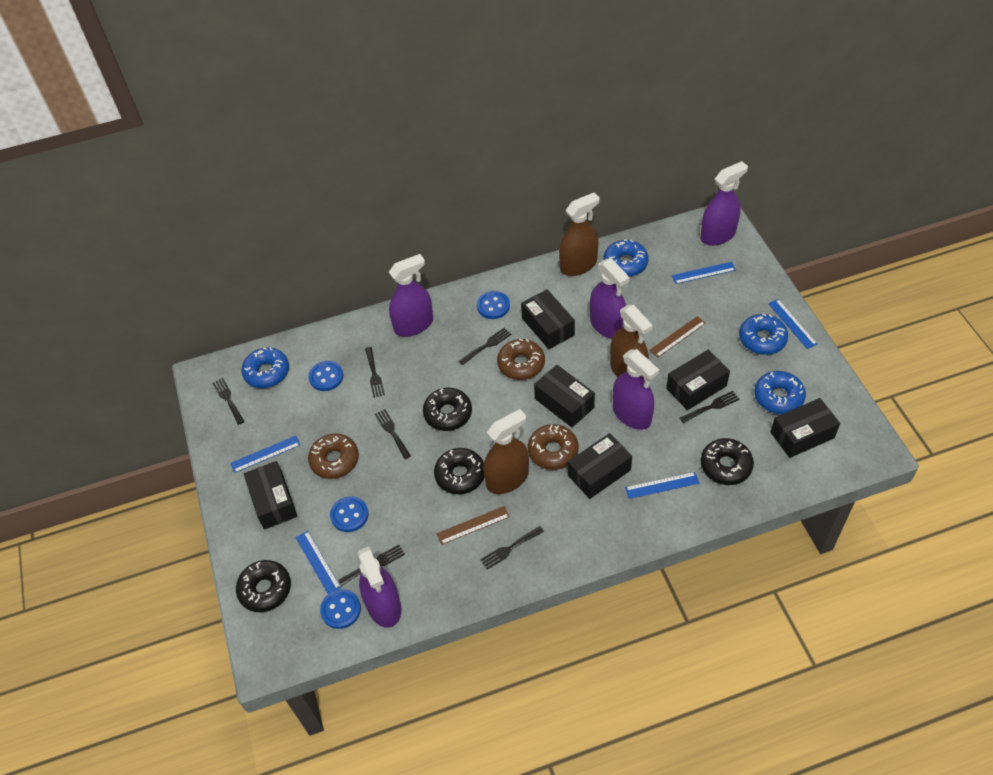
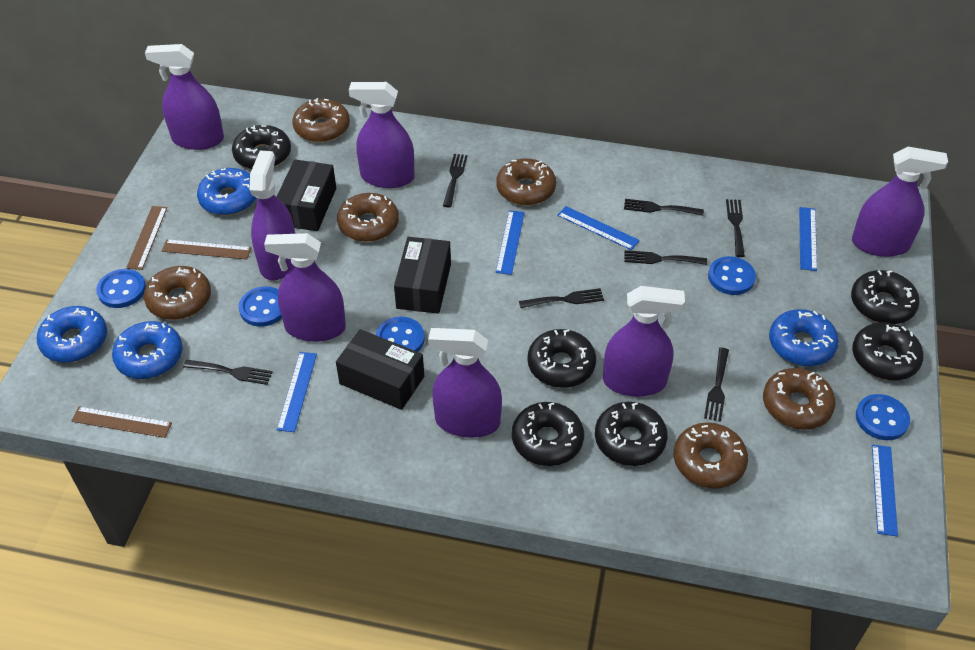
black box: [244,461,298,530] [521,289,575,349] [534,365,595,428] [568,433,632,499] [666,350,730,410] [771,398,840,458] = 6 -> [277,159,336,231] [336,329,424,410] [394,237,451,314] = 3
black donut: [236,560,291,612] [423,388,472,431] [434,448,484,494] [701,438,754,485] = 4 -> [232,125,291,169] [512,402,584,466] [527,329,596,388] [595,402,668,466] [851,270,920,324] [852,322,924,381] = 6
blue button: [308,361,343,391] [320,589,361,629] [330,496,369,532] [477,291,510,319] = 4 -> [96,269,146,308] [239,286,282,327] [376,317,425,352] [708,256,756,295] [856,394,910,440] = 5
brown donut: [308,433,359,479] [497,339,545,380] [528,424,579,470] = 3 -> [144,266,211,320] [292,98,350,142] [337,193,399,242] [496,158,556,205] [674,422,748,489] [763,368,836,430] = 6
brown ruler: [437,506,510,545] [649,316,706,358] = 2 -> [71,406,172,438] [126,206,167,270] [162,239,251,259] = 3
brown spray bottle: [483,409,529,494] [559,192,600,276] [610,305,653,377] = 3 -> none = 0
purple spray bottle: [357,546,401,628] [389,254,433,337] [590,258,630,339] [613,349,659,430] [700,161,748,246] = 5 -> [145,44,224,150] [249,151,295,281] [264,233,346,342] [349,82,414,188] [428,328,502,438] [603,286,685,397] [852,147,948,257] = 7

